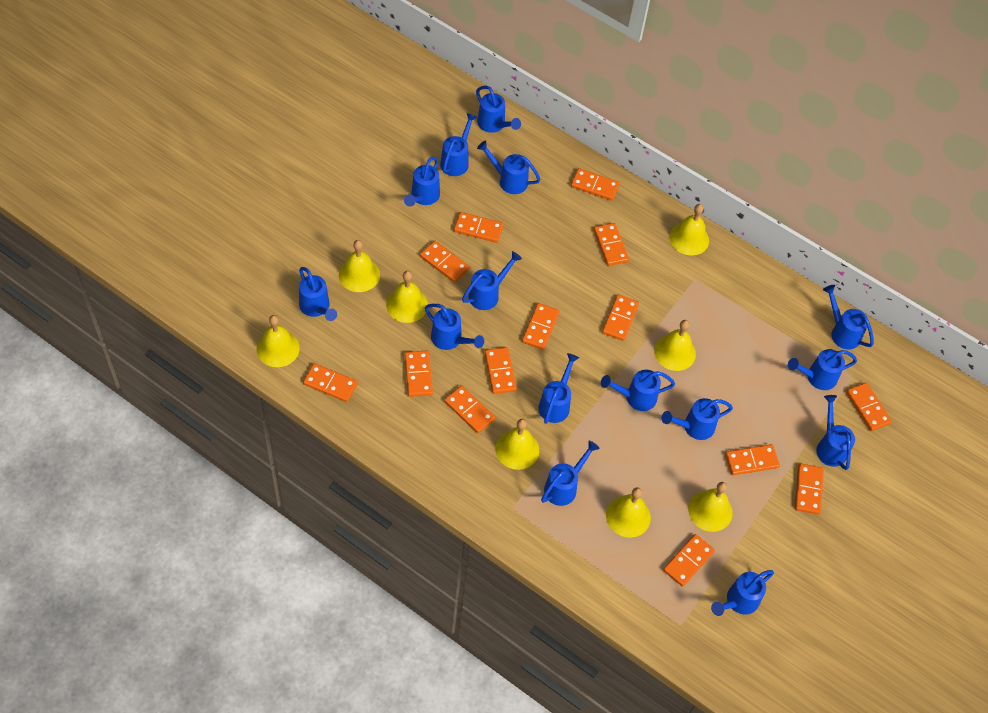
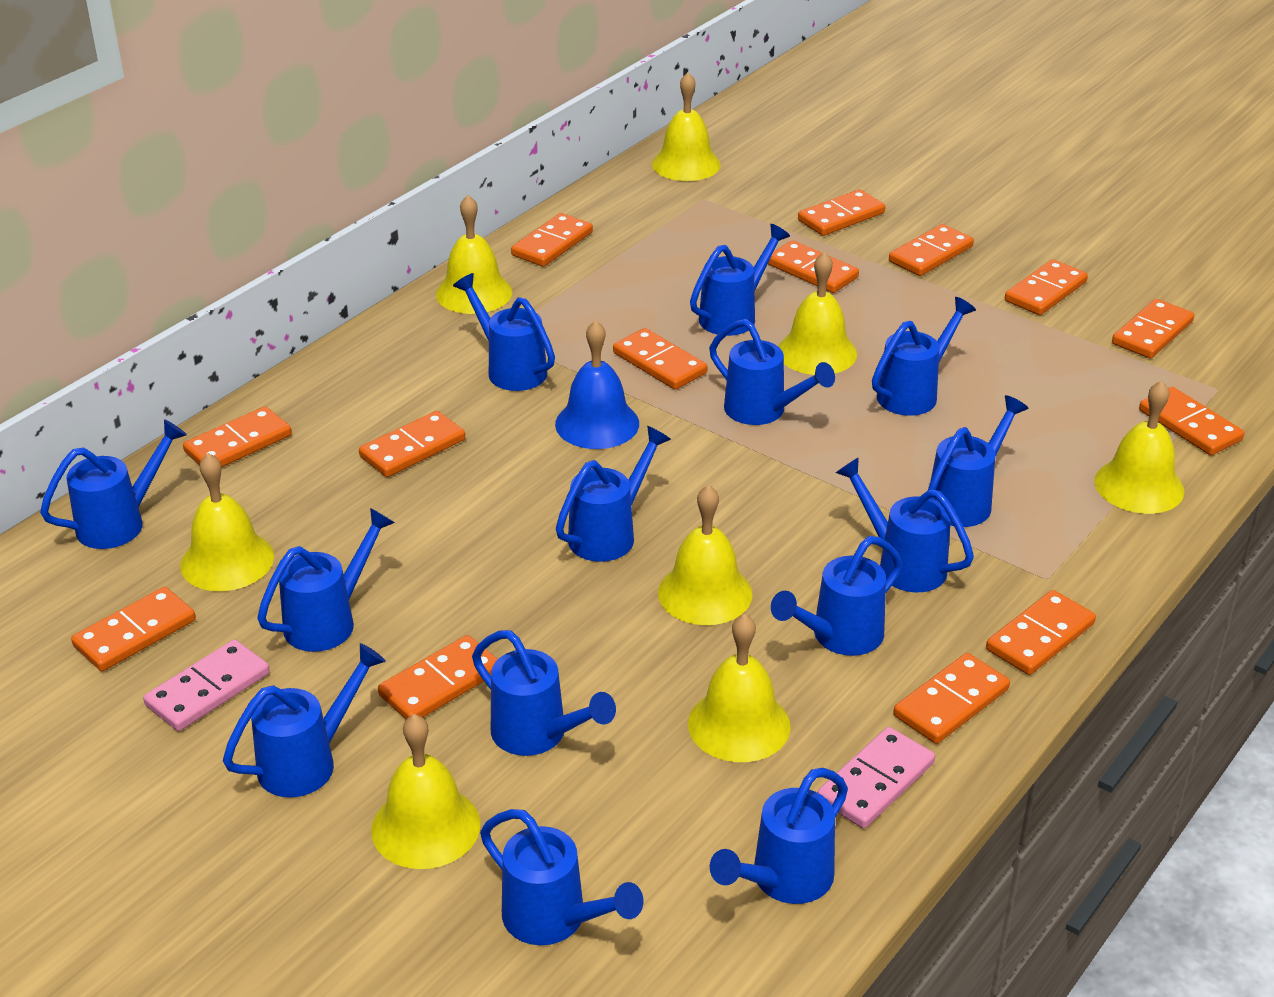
blue bell: none = 0 -> [555,320,639,449] = 1
blue watering can: [299,267,337,321] [404,157,440,207] [425,304,484,350] [440,113,477,176] [462,251,522,310] [476,86,521,133] [477,141,541,194] [538,353,579,424] [541,441,600,506] [601,370,675,411] [662,398,733,440] [711,570,774,616] [788,349,857,390] [816,395,855,470] [823,285,874,349] = 15 -> [40,419,187,549] [223,643,386,797] [257,508,395,652] [453,273,555,391] [472,630,616,756] [480,809,643,945] [556,426,671,562] [690,224,790,336] [709,319,835,425] [710,768,848,904] [771,536,902,656] [836,457,974,592] [872,297,976,416] [928,395,1029,527] = 14
pink domino: none = 0 -> [143,640,270,731] [817,727,935,828] = 2

